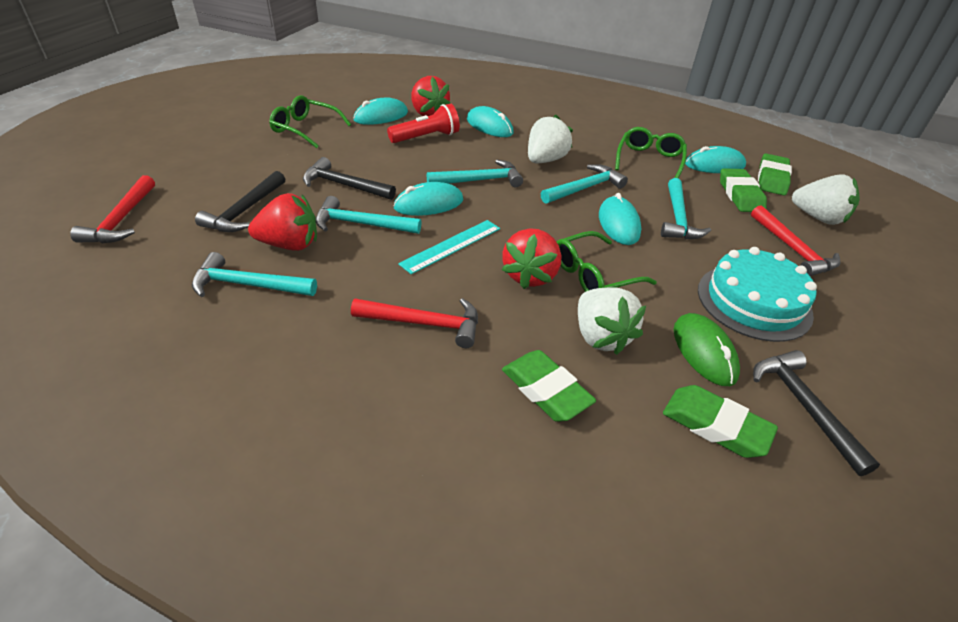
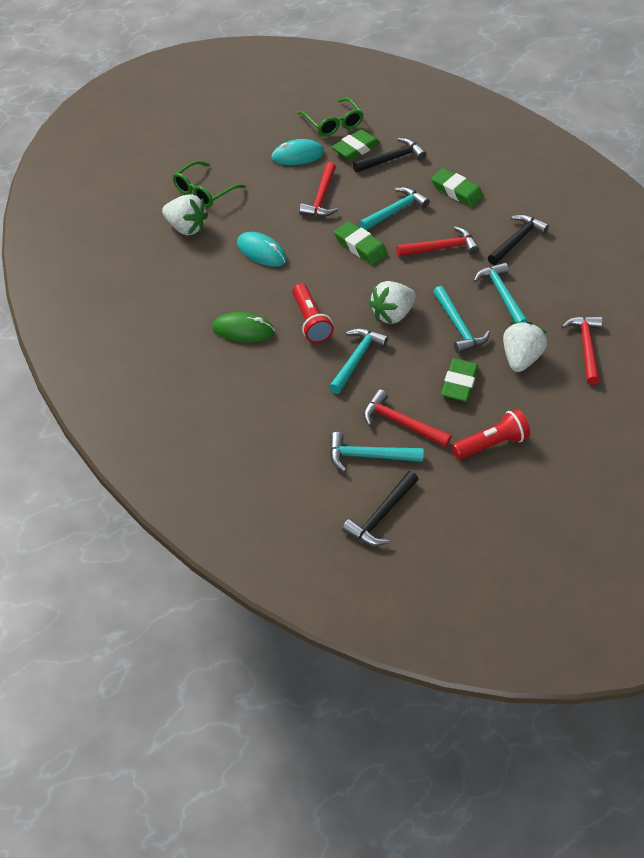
green glasses: [269,95,351,148] [556,231,657,292] [615,127,687,178] = 3 -> [173,161,245,207] [297,97,363,137] = 2
red flashlight: [387,104,460,143] = 1 -> [292,284,334,343] [452,409,530,460] = 2
red hammer: [70,175,155,243] [351,298,478,348] [751,205,841,276] = 3 -> [299,162,338,217] [363,389,452,447] [396,226,479,257] [562,316,603,385] = 4
red strawberry: [248,193,317,251] [411,76,451,116] [502,228,562,289] = 3 -> none = 0
turquoise cake: [698,247,817,342] = 1 -> none = 0
turquoise mouse: [353,97,408,125] [393,182,463,216] [467,106,514,137] [599,193,641,245] [685,146,746,173] = 5 -> [237,232,287,267] [271,139,324,165] = 2
turquoise ruler: [398,220,500,274] = 1 -> none = 0

